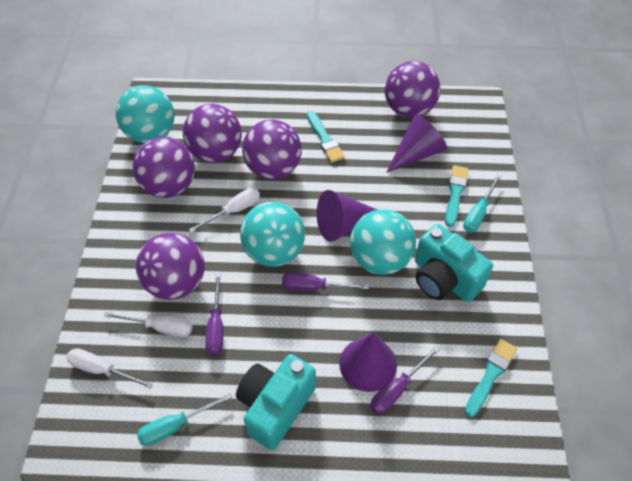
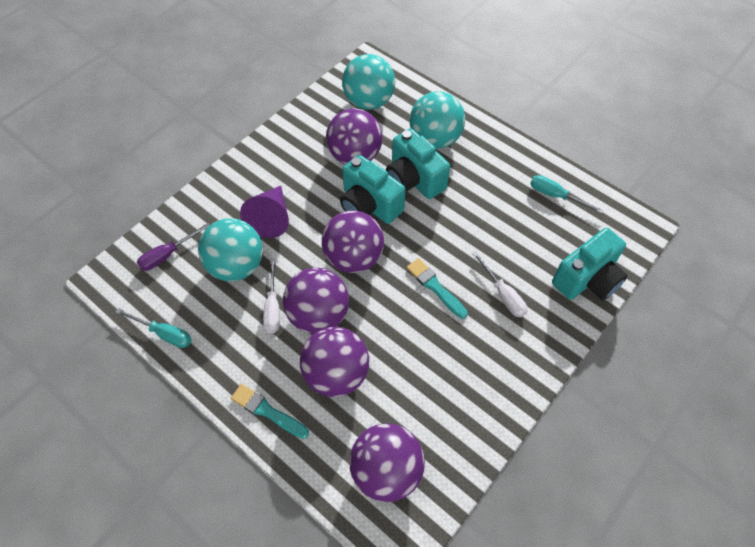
purple cone: [317,190,377,242] [339,332,397,392] [386,114,447,173] = 3 -> [240,186,289,238] = 1
purple screwdriver: [205,273,223,355] [282,272,369,291] [370,346,440,414] = 3 -> [137,223,210,271] = 1
turquoise brush: [307,111,345,163] [445,165,469,227] [465,339,517,417] = 3 -> [231,384,309,439] [407,258,468,319] = 2
turquoise camera: [236,354,316,450] [415,224,493,302] = 2 -> [340,155,405,224] [386,128,450,199] [552,228,628,300] = 3
white screwdriver: [66,348,153,389] [104,312,192,337] [188,188,260,233] = 3 -> [263,258,280,334] [473,252,527,317] = 2

